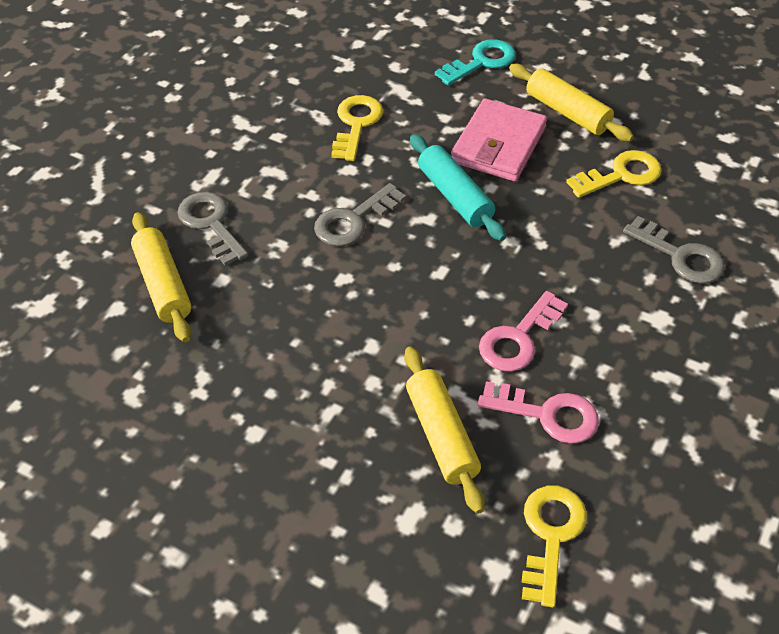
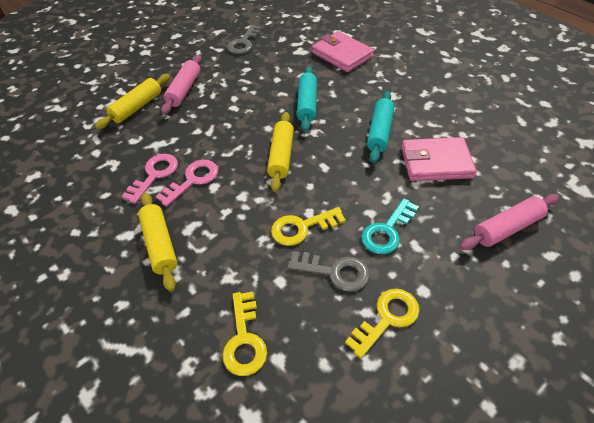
grey key: [177,192,248,266] [314,183,406,246] [623,216,725,284] = 3 -> [227,25,262,54] [288,251,370,292] = 2
pink rolling pin: none = 0 -> [161,55,202,115] [460,194,559,250] = 2
pink wallet: [451,99,547,181] = 1 -> [312,31,374,72] [401,137,477,181] = 2
turquoise rolling pin: [410,134,506,241] = 1 -> [297,66,317,132] [367,91,394,163] = 2

